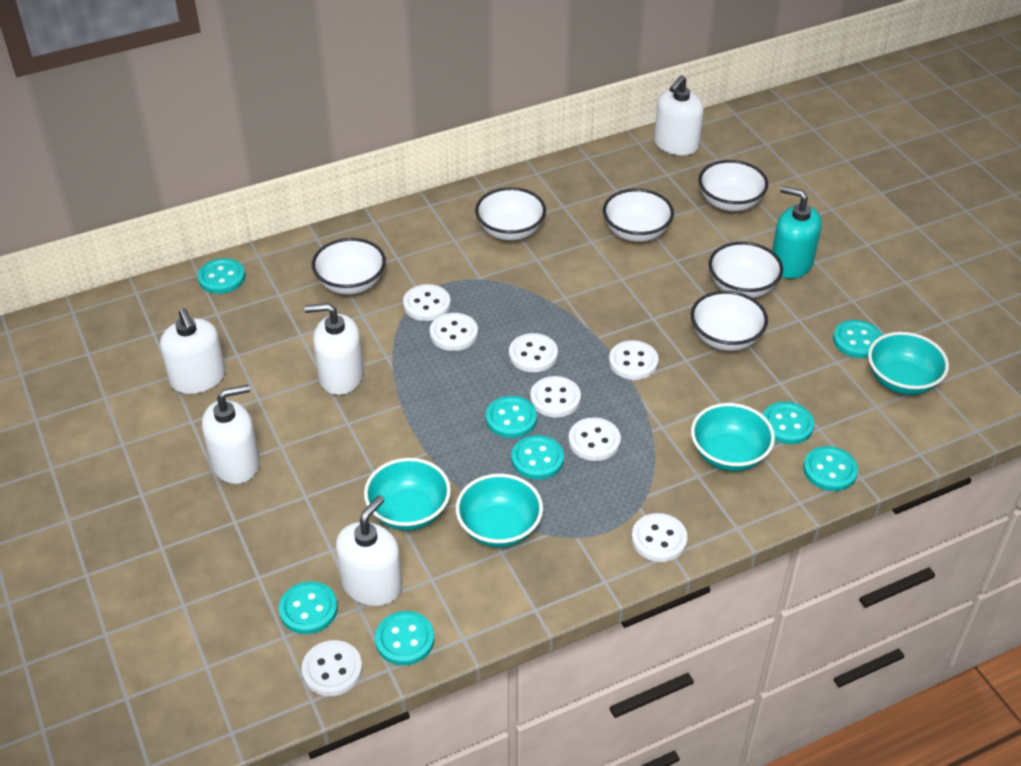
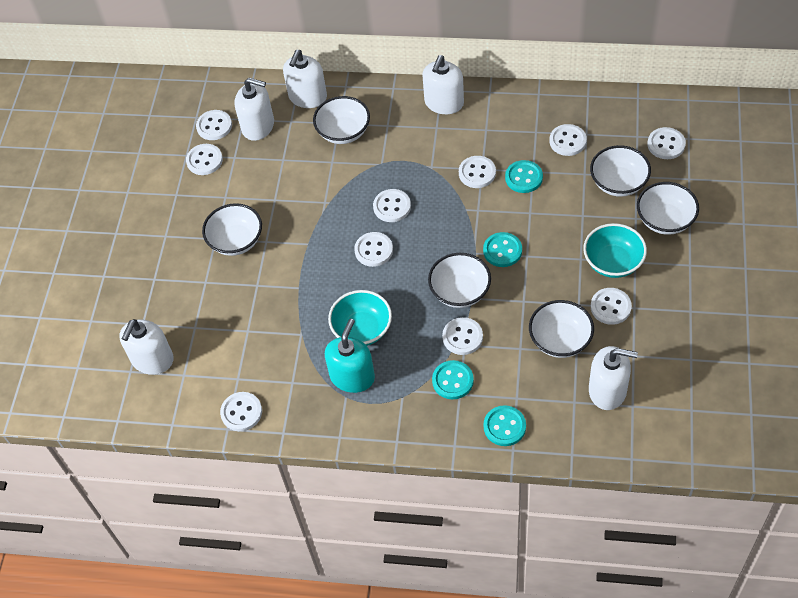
turquoise bowl: [364,458,451,531] [456,474,543,548] [691,403,775,471] [868,332,949,395] = 4 -> [328,290,392,346] [583,223,647,278] = 2
turquoise button: [198,258,245,294] [279,582,338,634] [375,611,434,665] [486,396,537,438] [511,435,564,480] [763,402,814,444] [803,446,858,491] [833,320,882,358] = 8 -> [432,360,474,399] [483,232,522,267] [483,405,526,446] [505,160,543,193] = 4
white button: [301,640,362,696] [403,284,451,321] [430,313,478,351] [509,333,558,372] [530,376,581,418] [568,417,621,461] [609,340,659,380] [632,513,687,562] = 8 -> [186,144,223,175] [196,110,232,140] [220,392,262,431] [354,232,393,267] [373,189,411,222] [442,317,483,355] [459,156,496,188] [549,124,587,156] [591,288,632,325] [647,127,686,159] = 10

